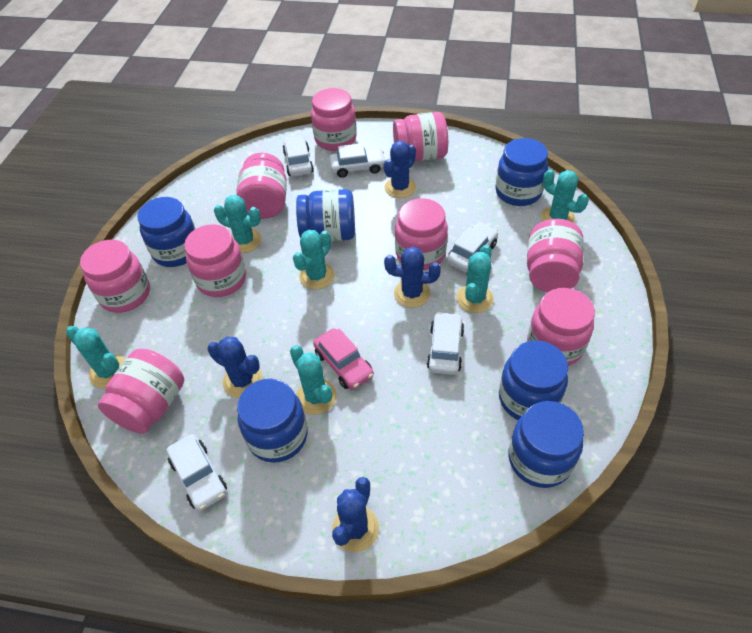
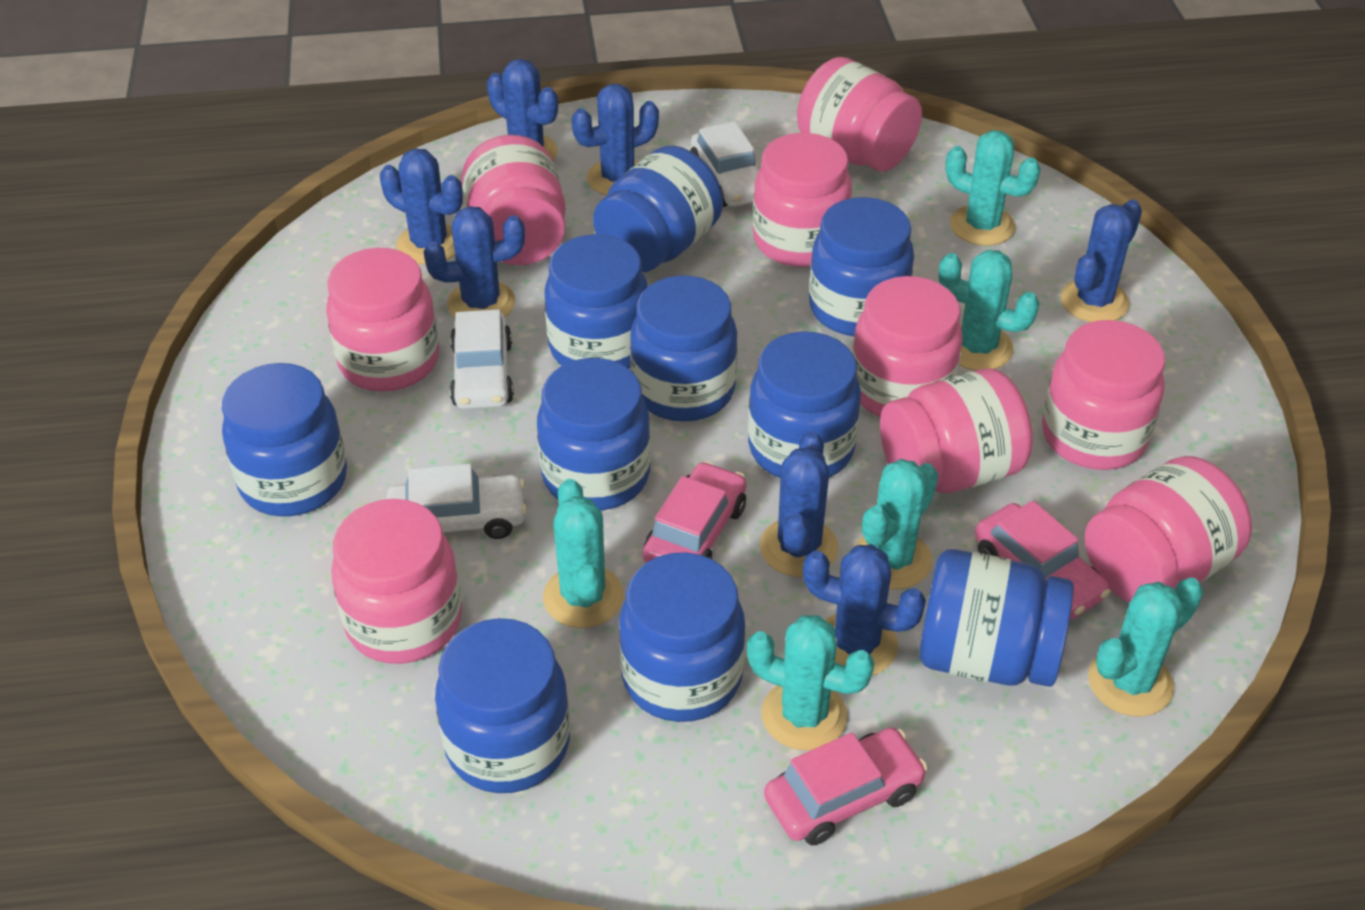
blue cactus: [208,336,263,398] [332,477,379,552] [384,141,416,198] [384,247,441,308] = 4 -> [380,148,463,265] [423,206,525,319] [487,59,558,160] [572,84,659,195] [760,431,838,577] [803,544,926,676] [1060,200,1142,322] = 7
blue jar: [138,197,196,267] [237,379,308,463] [296,189,355,241] [495,138,548,206] [499,340,568,420] [508,401,584,488] = 6 -> [222,363,347,517] [435,618,570,793] [537,358,651,511] [544,234,648,369] [593,146,723,272] [619,552,746,722] [630,276,738,422] [748,331,861,478] [809,197,914,337] [919,549,1074,687] = 10
pink car: [313,328,374,390] = 1 -> [643,461,746,562] [764,728,927,845] [975,501,1110,620] = 3
white car: [167,434,227,511] [283,136,314,177] [329,143,386,178] [427,312,464,375] [447,222,498,272] = 5 -> [386,464,527,539] [450,309,514,409] [690,121,759,207] = 3

